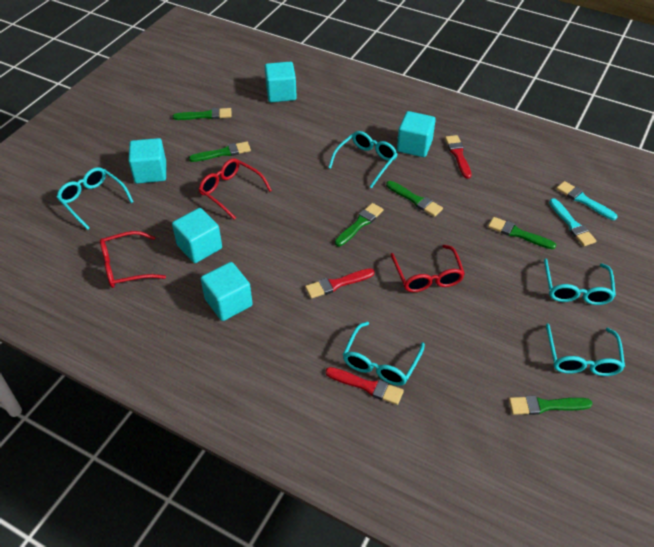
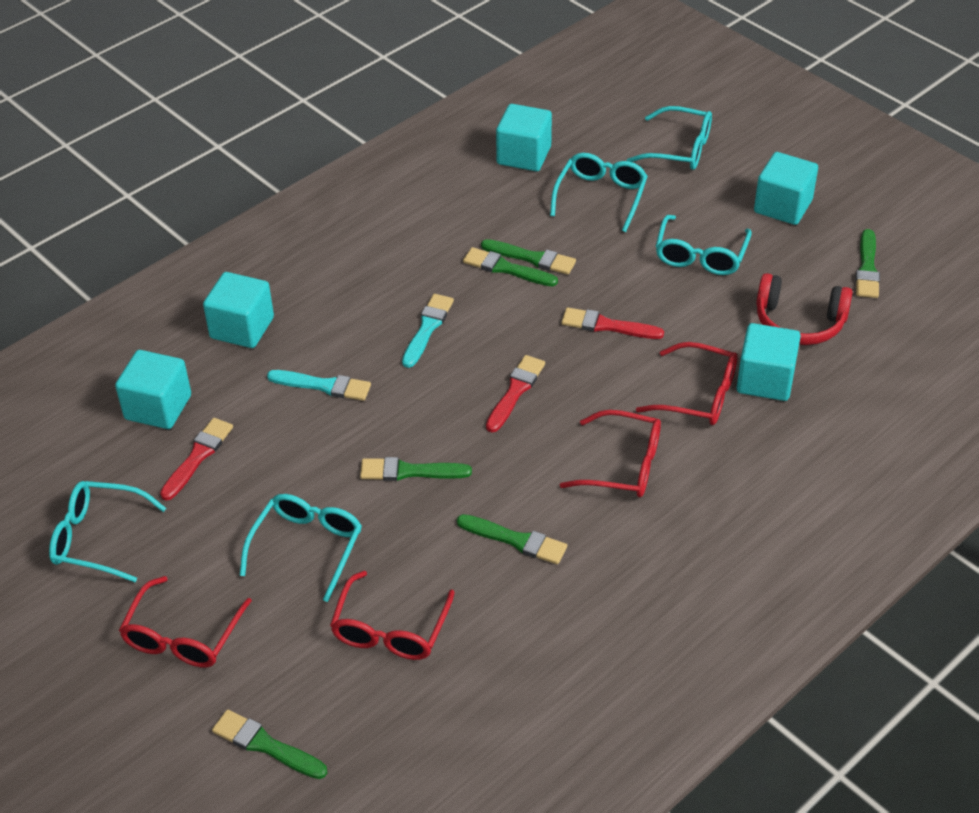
red glasses: [100,231,166,288] [199,158,272,220] [390,245,465,292] = 3 -> [119,576,252,668] [330,571,455,660] [560,410,661,497] [636,342,738,425] = 4
red headphones: none = 0 -> [756,273,853,345] = 1

